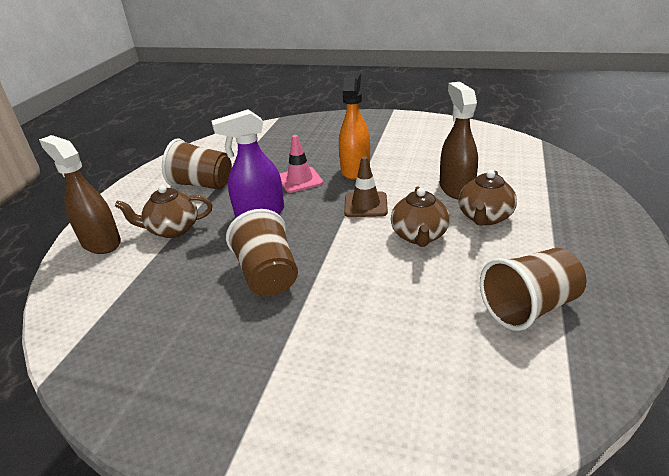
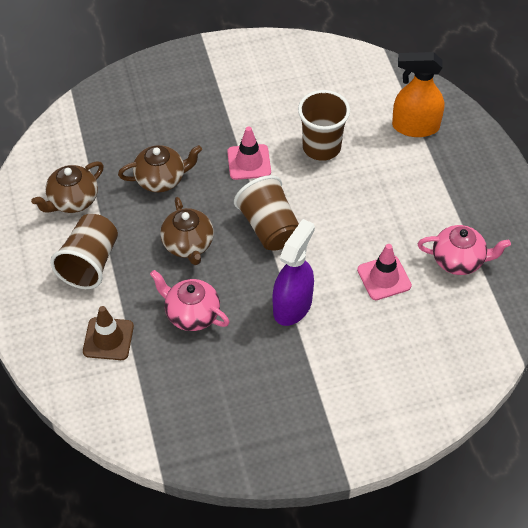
brown spray bottle: [39,135,121,254] [440,82,478,200] = 2 -> none = 0
pink teapot: none = 0 -> [150,270,230,331] [418,225,511,275] = 2
pink traffic cone: [280,135,323,193] = 1 -> [227,126,271,180] [357,244,412,300] = 2

